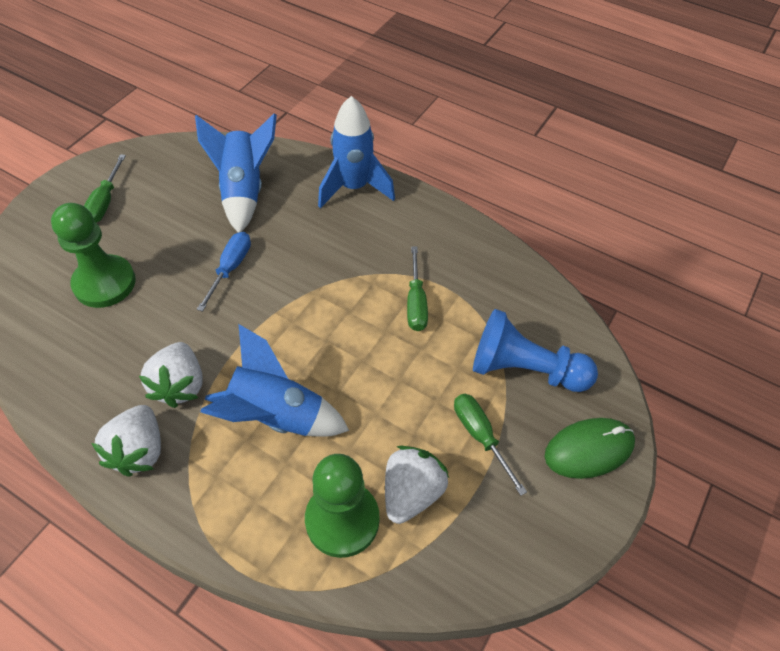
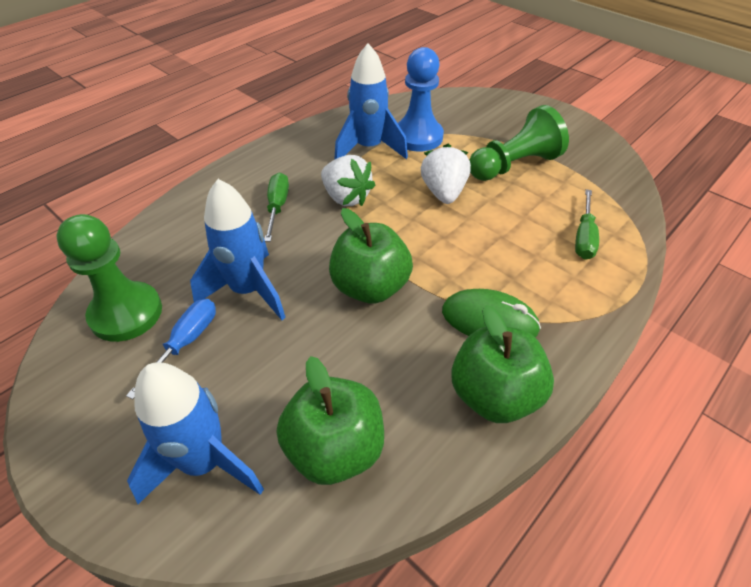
green apple: none = 0 -> [277,356,384,485] [329,208,413,304] [451,305,554,423] = 3
green screwdriver: [84,154,126,223] [407,246,428,331] [454,394,527,495] = 3 -> [264,173,289,242] [575,189,599,260] = 2
white strawberry: [91,405,161,477] [139,342,202,408] [385,446,449,524] = 3 -> [321,155,375,206] [421,144,471,204] = 2

